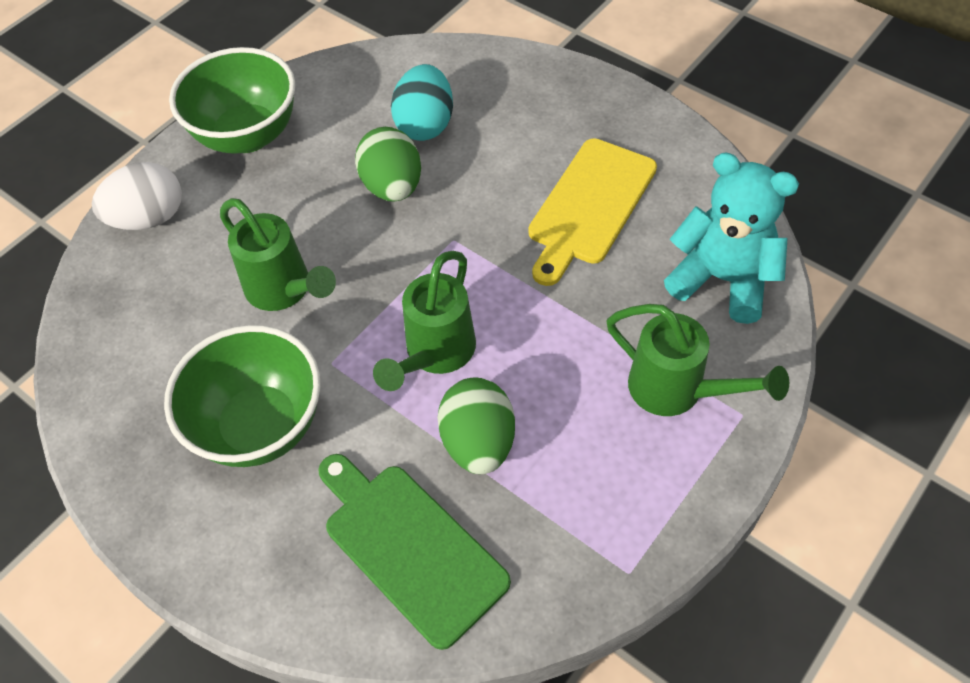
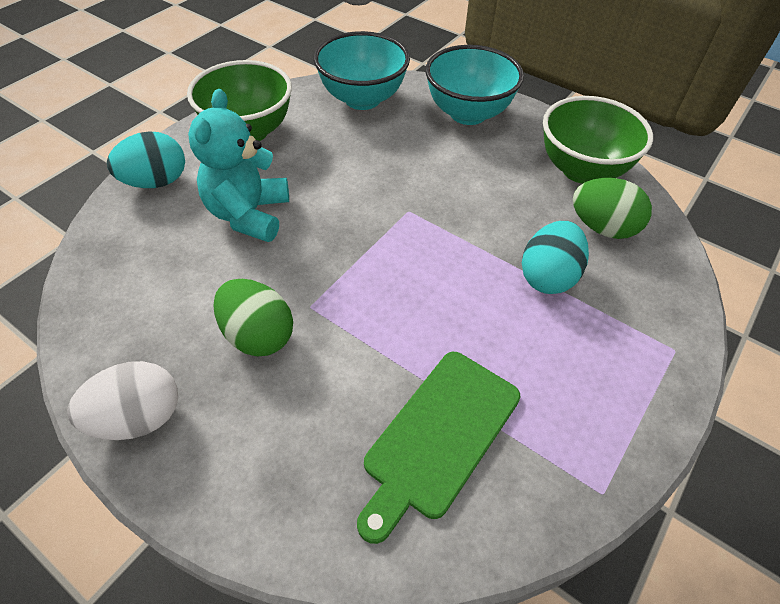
green watering can: [220,198,336,311] [373,251,476,391] [606,304,789,416] = 3 -> none = 0
turquoise bowl: none = 0 -> [314,31,410,110] [425,45,524,125] = 2
turquoise egg: [391,64,453,141] = 1 -> [107,131,185,188] [522,221,589,294] = 2
yellow cutting board: [528,138,657,286] = 1 -> none = 0

